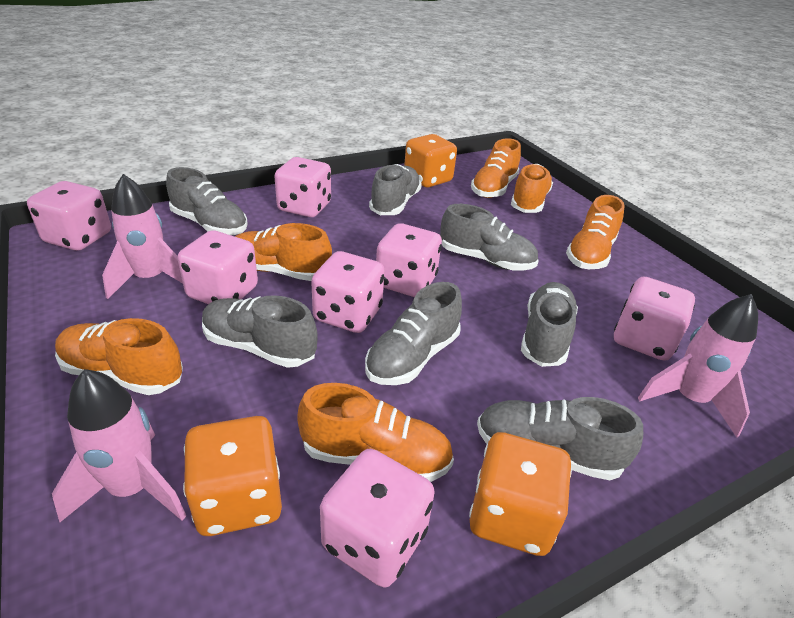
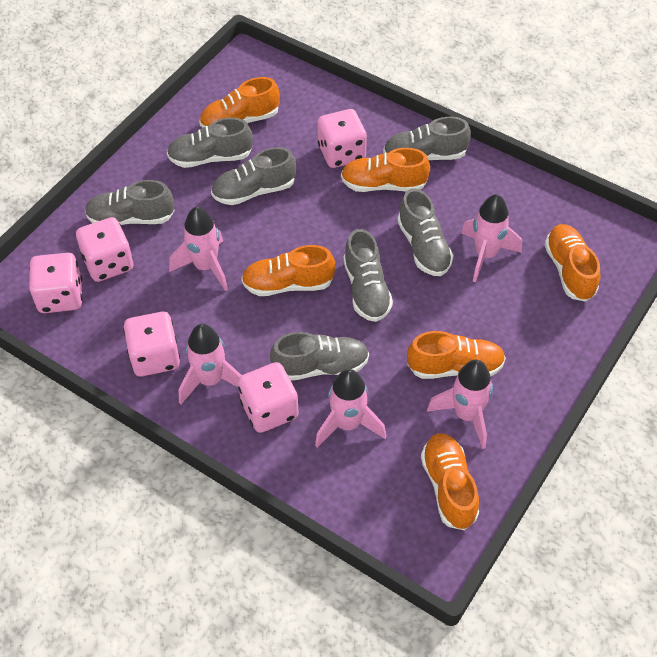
orange dice: [183,416,282,536] [404,134,457,187] [469,432,572,556] = 3 -> none = 0
pink dice: [27,181,111,251] [178,230,258,304] [274,157,331,217] [311,251,385,333] [320,449,435,588] [376,223,442,297] [614,277,695,361] = 7 -> [29,253,83,313] [76,217,133,282] [123,312,180,376] [238,362,299,433] [318,109,367,168] = 5
pink rocket: [52,369,187,522] [102,174,183,299] [638,294,758,438] = 3 -> [169,207,228,291] [179,324,242,404] [315,369,386,448] [427,360,493,449] [461,194,522,282] = 5

